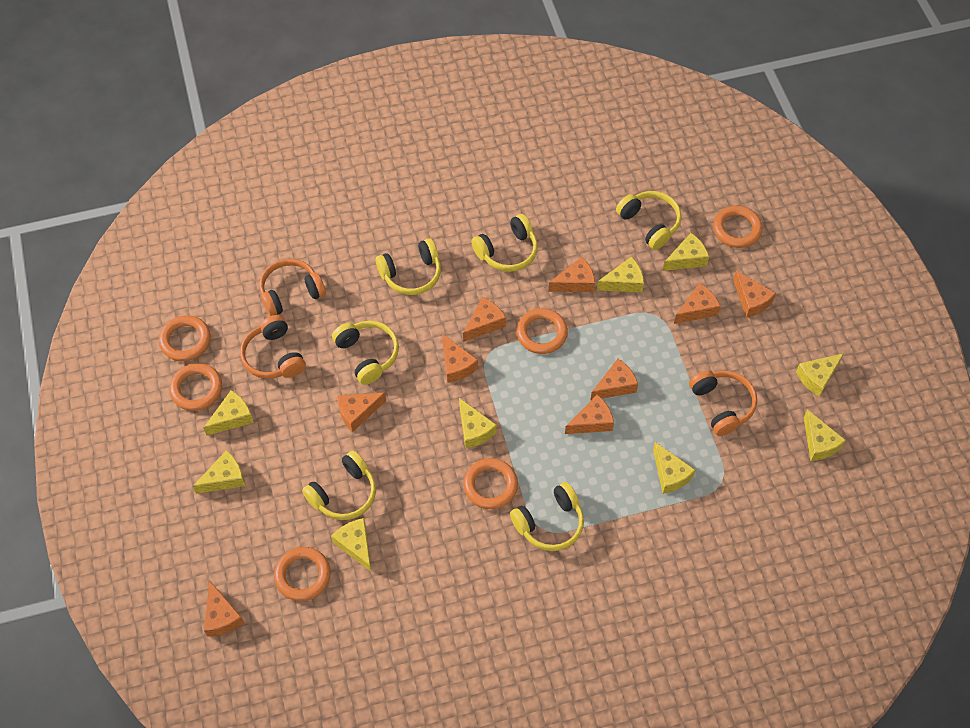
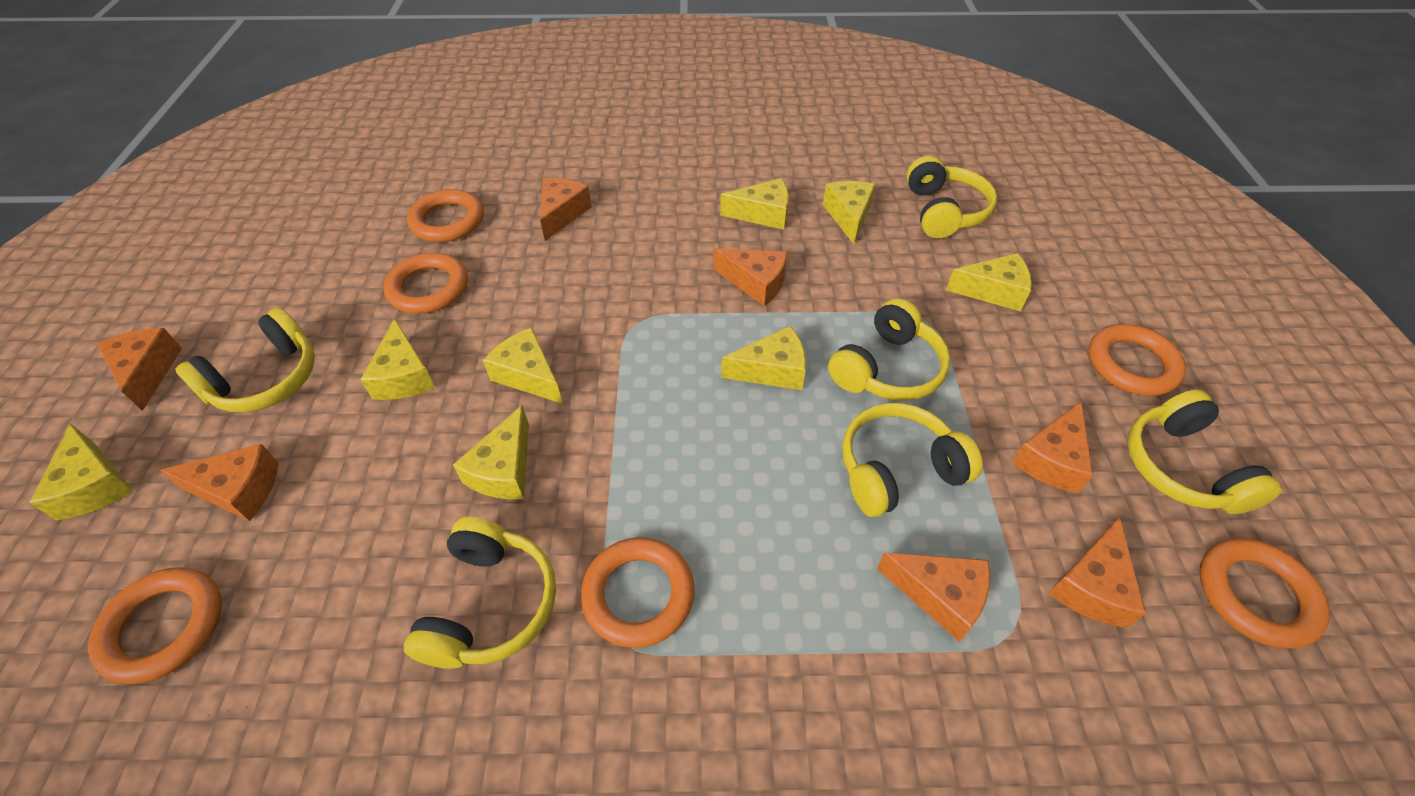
orange cheese: [204,580,244,637] [337,392,386,432] [442,334,478,383] [463,297,506,342] [548,257,595,292] [565,395,614,434] [590,359,638,401] [674,283,721,324] [733,271,776,318] = 9 -> [97,328,182,411] [160,444,278,521] [540,178,592,241] [713,248,787,306] [877,553,990,642] [1012,402,1093,493] [1049,517,1146,628] = 7
orange headphones: [240,315,306,379] [260,259,326,316] [689,370,757,436] = 3 -> none = 0
yellow cheese: [193,450,245,494] [203,390,254,436] [331,518,371,571] [459,398,497,449] [597,256,644,292] [653,442,695,494] [663,233,709,271] [796,353,844,397] [804,409,846,461] = 9 -> [29,424,133,520] [360,318,435,400] [453,405,529,499] [483,327,563,404] [720,178,789,230] [721,326,806,390] [823,181,875,244] [946,253,1032,312] = 8

